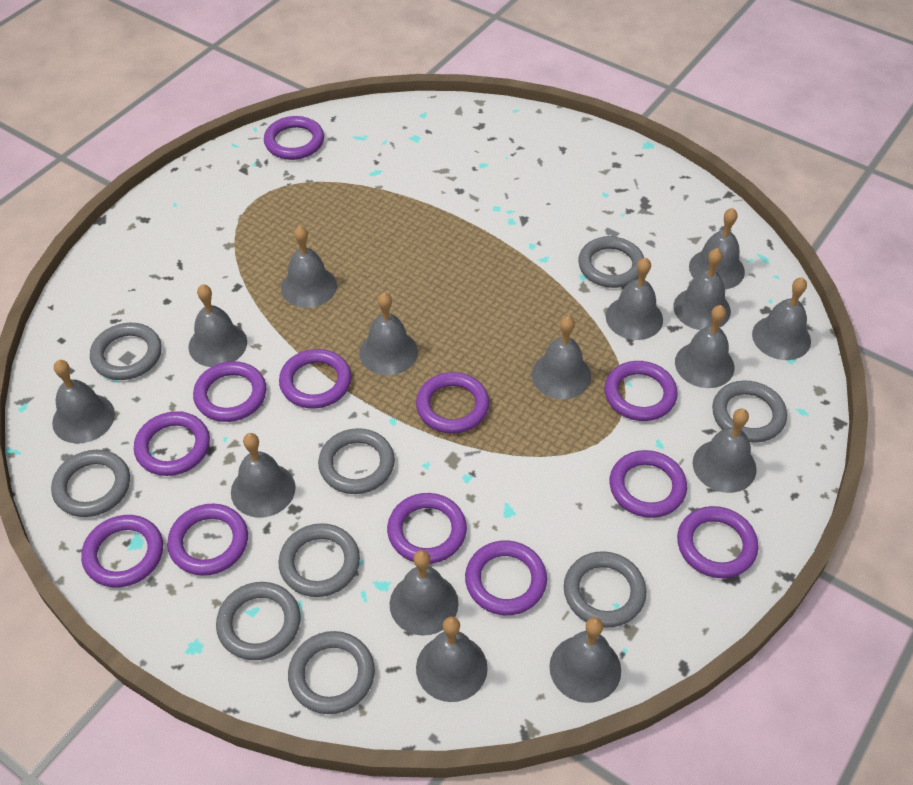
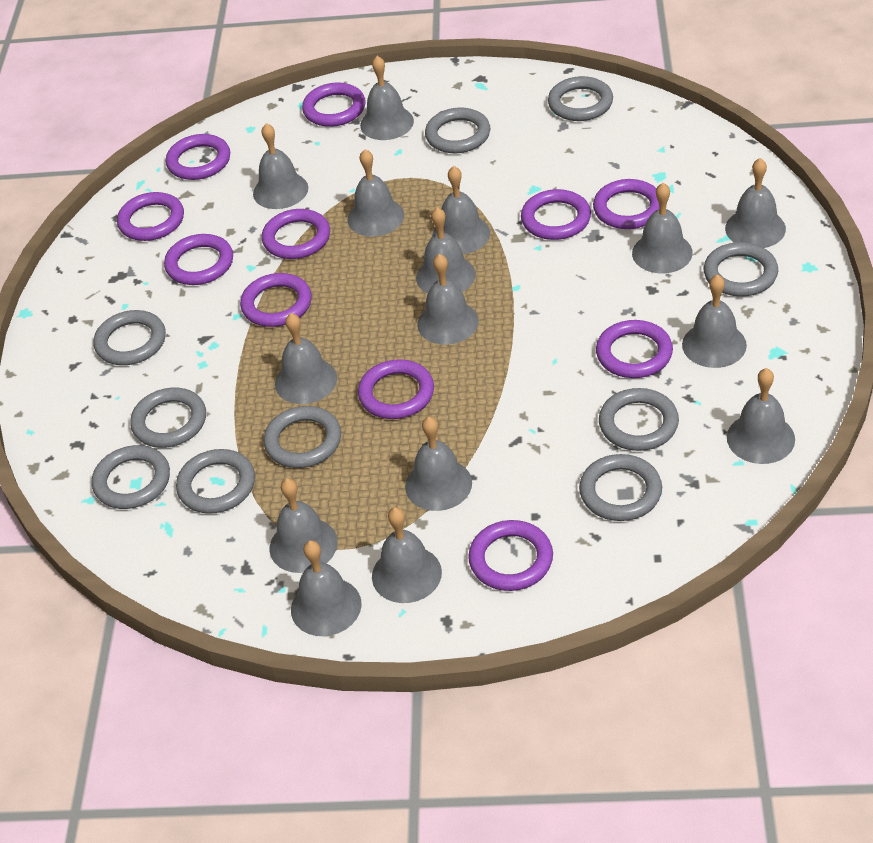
grey ring: [51,450,130,517] [90,323,162,380] [216,582,301,660] [279,523,360,597] [288,631,375,714] [318,428,395,494] [564,551,646,627] [578,236,644,288] [712,380,787,443] = 9 -> [92,445,170,509] [94,310,166,365] [130,388,206,448] [176,449,255,514] [264,406,341,468] [425,108,490,153] [548,76,613,121] [579,454,662,521] [599,388,679,451] [704,242,778,297] = 10
purple ring: [81,515,163,587] [134,411,210,476] [167,504,248,576] [193,361,266,422] [264,116,324,160] [279,349,351,409] [387,493,467,564] [416,372,489,434] [465,540,547,615] [604,361,678,421] [609,450,687,518] [677,506,758,578] = 12 -> [117,192,184,241] [164,234,233,285] [166,134,230,180] [240,273,312,327] [262,209,330,259] [302,83,365,127] [358,359,434,419] [468,520,553,591] [521,189,591,240] [593,179,659,229] [596,320,673,378] = 11

